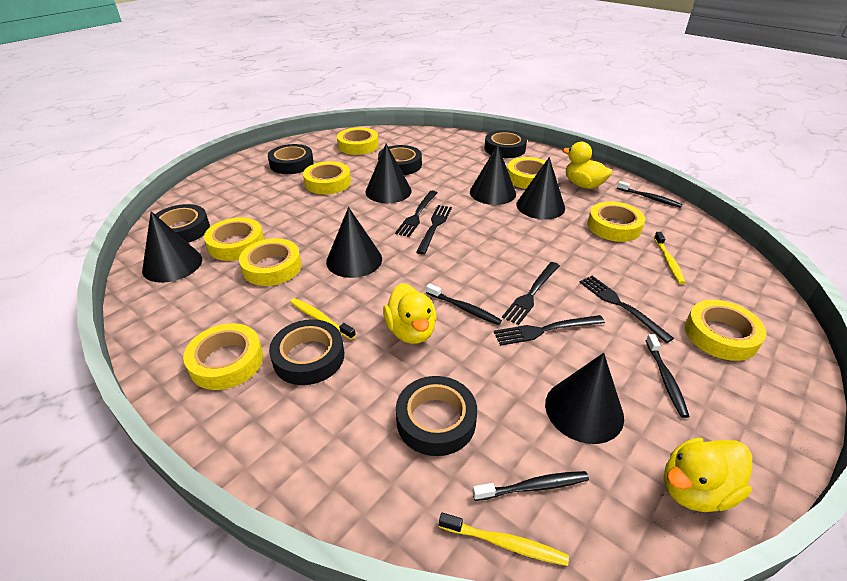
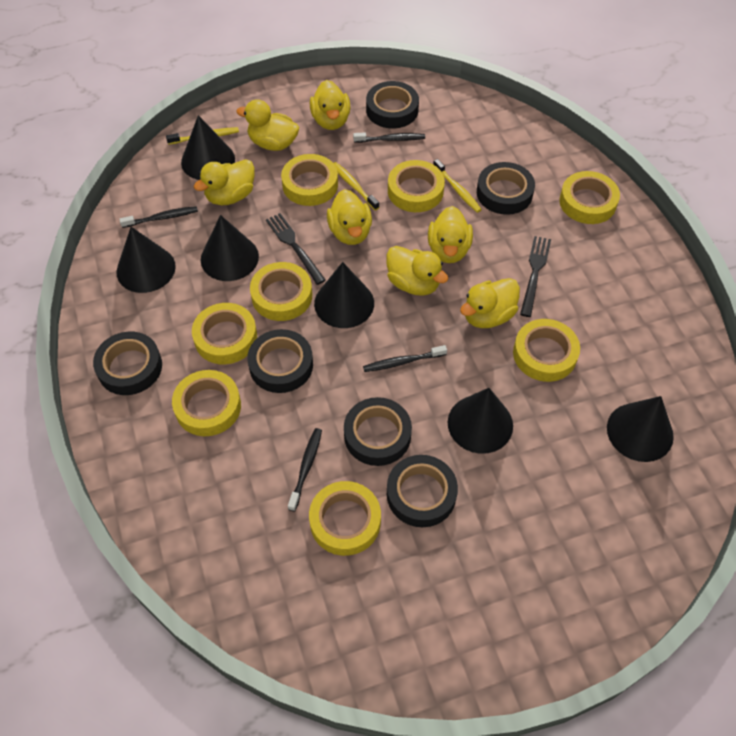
black fork: [395,191,437,237] [416,205,452,255] [494,315,605,346] [502,262,560,325] [580,276,674,343] = 5 -> [266,213,326,285] [520,236,551,317] = 2
yellow duck: [383,283,437,344] [562,142,612,189] [664,438,752,512] = 3 -> [194,159,254,205] [236,99,299,151] [310,80,350,130] [327,189,372,245] [386,246,449,296] [428,206,473,263] [460,278,520,328] = 7

